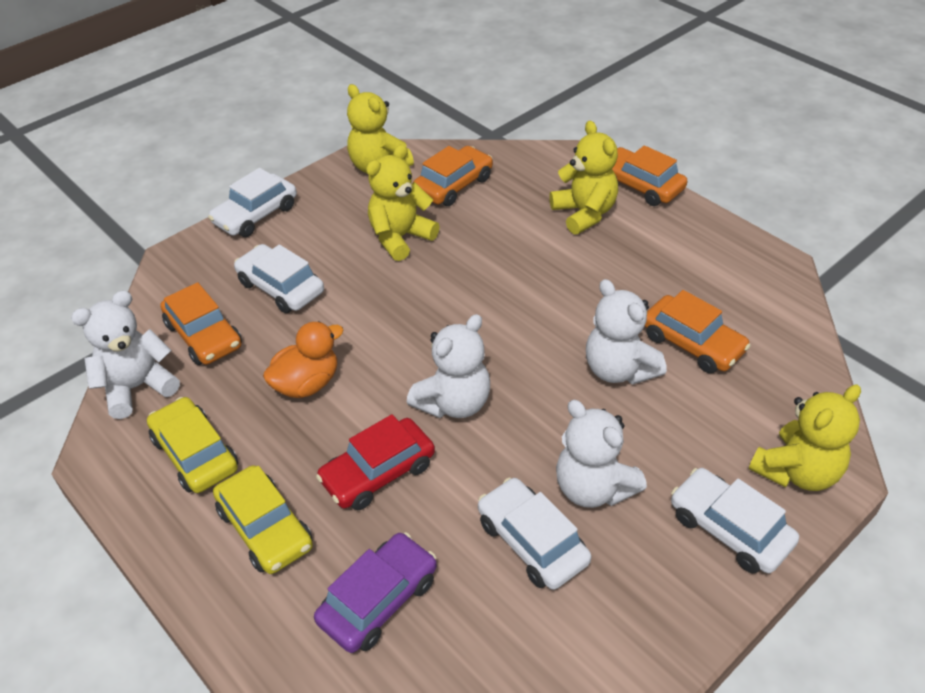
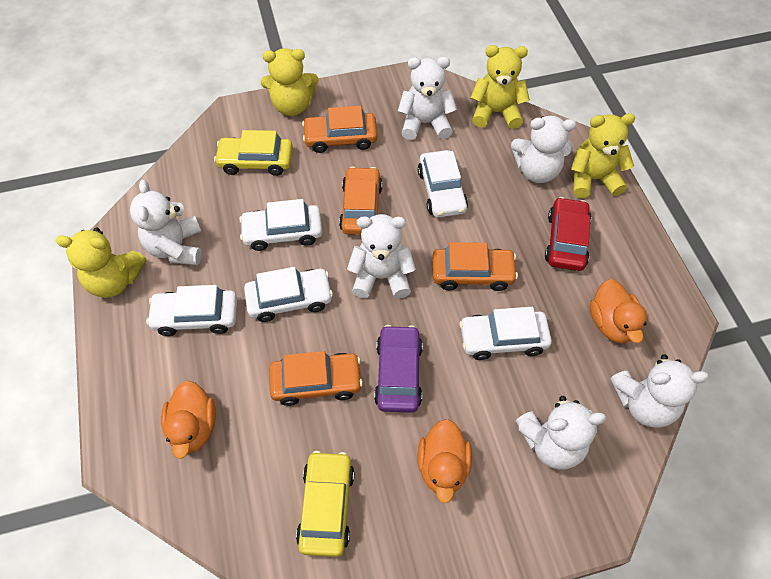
orange duck: [263,321,344,398] = 1 -> [161,380,216,459] [417,419,472,503] [590,279,647,343] = 3
white car: [208,168,297,237] [234,244,324,313] [478,478,591,590] [671,468,799,573] = 4 -> [146,285,237,336] [239,199,322,251] [244,267,333,322] [418,150,468,217] [459,307,552,360] = 5
white teddy bear: [71,291,180,419] [407,314,490,418] [556,400,647,508] [586,279,667,385] = 4 -> [130,180,202,265] [347,214,416,299] [398,56,457,140] [511,116,576,183] [516,396,607,470] [610,355,709,428] = 6

